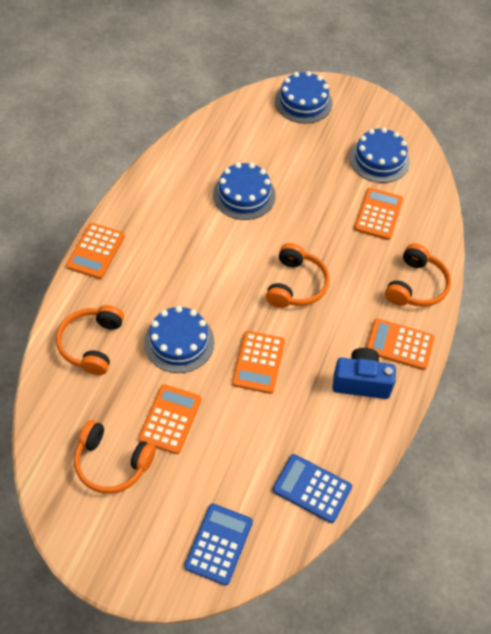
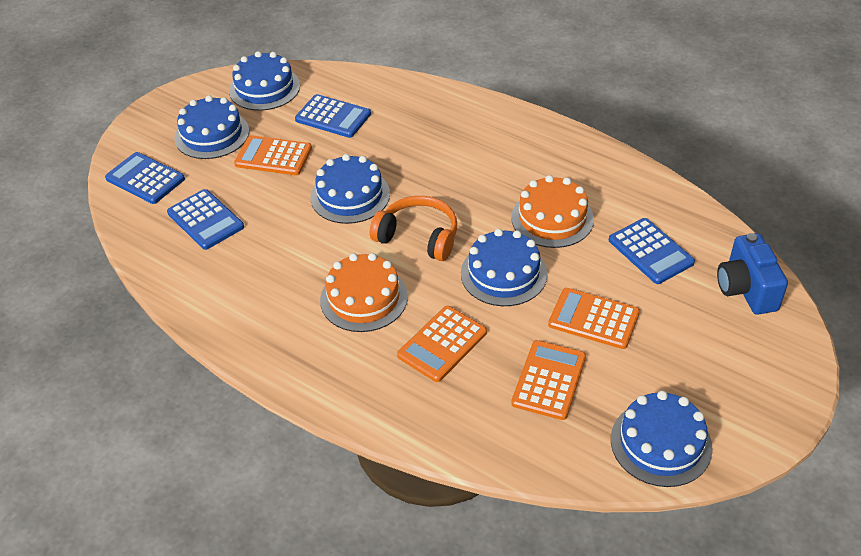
blue cake: [144,306,214,373] [213,162,276,220] [275,71,333,123] [349,127,410,183] = 4 -> [174,95,249,159] [229,51,300,111] [311,154,390,224] [461,229,547,306] [611,391,713,487] = 5
blue calculator: [184,504,253,586] [273,454,352,523] = 2 -> [105,152,185,204] [167,189,244,250] [295,94,371,138] [609,218,695,284] = 4
orange cake: none = 0 -> [320,253,408,332] [511,175,594,248] = 2
orange calculator: [66,223,125,279] [138,384,202,454] [232,331,285,394] [354,188,403,240] [366,318,434,370] = 5 -> [234,135,312,175] [397,306,487,382] [511,340,586,420] [548,288,640,349] = 4
orange headphones: [56,305,124,375] [74,420,156,494] [266,243,330,308] [385,243,451,307] = 4 -> [369,196,457,261] = 1

